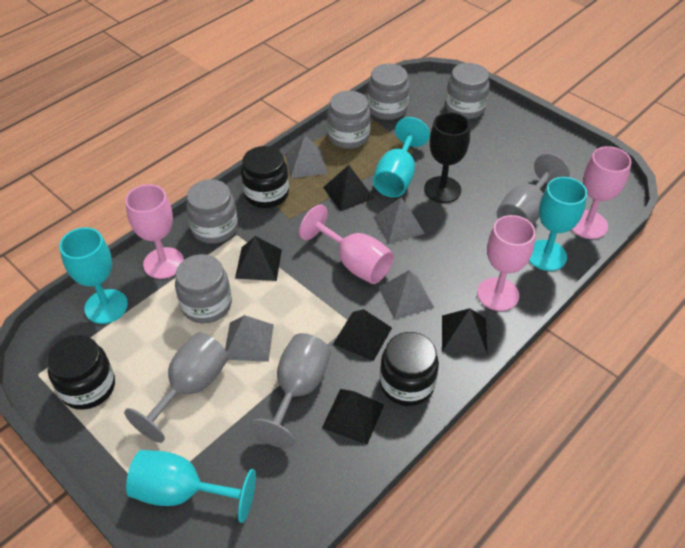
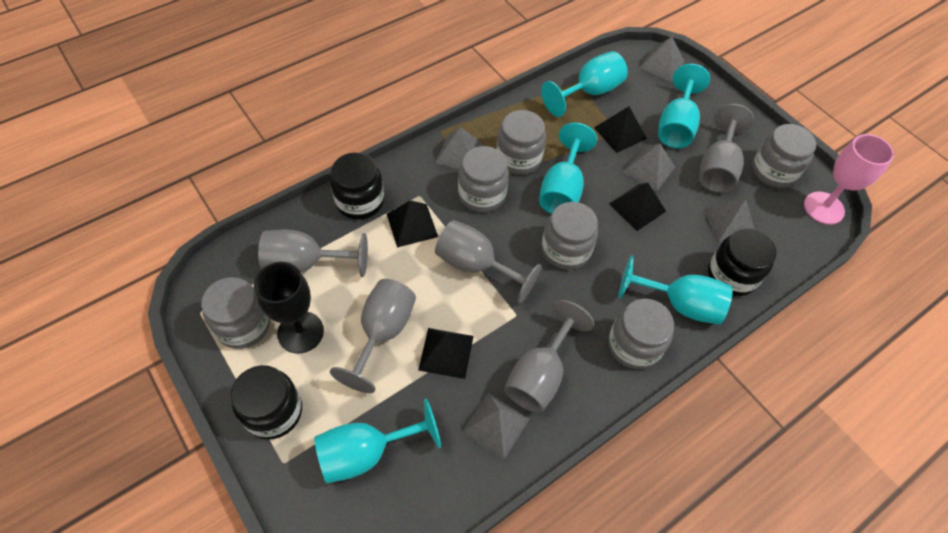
black pyramid: [235,236,282,281] [322,389,384,445] [323,165,374,211] [333,309,392,361] [442,308,487,355] = 5 -> [387,200,438,247] [418,328,474,379] [594,106,647,153] [609,182,666,231] = 4
grey goblet: [124,332,229,443] [248,333,331,448] [497,153,570,224] = 3 -> [258,229,368,277] [330,279,416,393] [435,220,541,304] [504,300,594,413] [699,104,754,193] = 5
grey jar: [175,254,232,323] [186,179,238,244] [327,91,370,149] [367,64,409,120] [445,63,490,119] = 5 -> [201,277,270,349] [458,146,509,212] [496,110,546,175] [542,202,598,270] [608,299,674,369] [752,124,816,188] = 6
grey pyramid: [225,315,274,362] [285,135,327,178] [373,198,425,244] [378,270,434,320] = 4 -> [435,127,484,170] [462,393,529,460] [622,143,675,191] [639,37,685,82] [704,199,754,243] = 5
pink goblet: [125,184,184,279] [299,205,394,284] [477,215,536,311] [572,146,631,239] = 4 -> [804,134,894,225] = 1
turquoise goblet: [59,227,128,324] [126,450,256,523] [373,117,430,197] [529,177,587,271] = 4 -> [314,399,441,484] [539,123,597,214] [541,51,628,117] [618,255,733,325] [658,64,710,148] = 5

